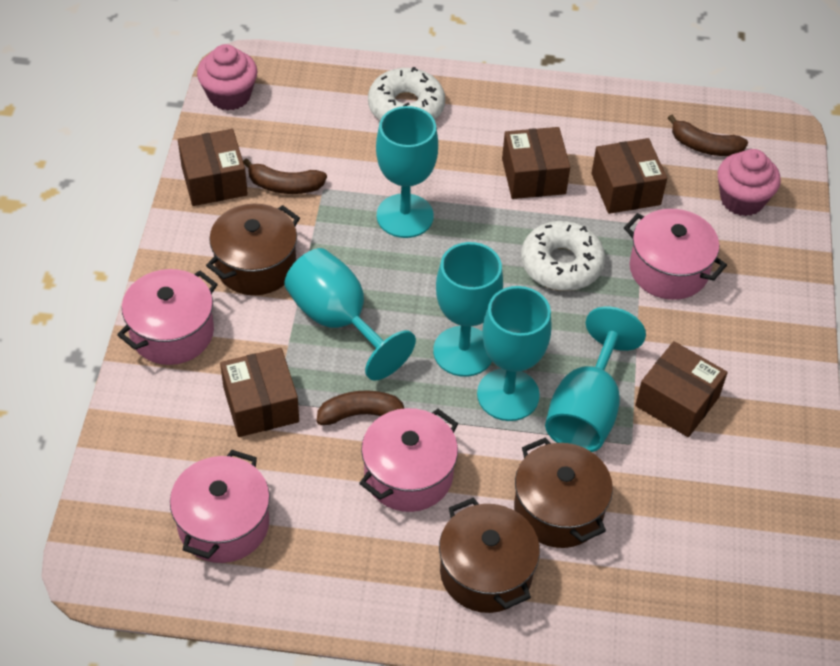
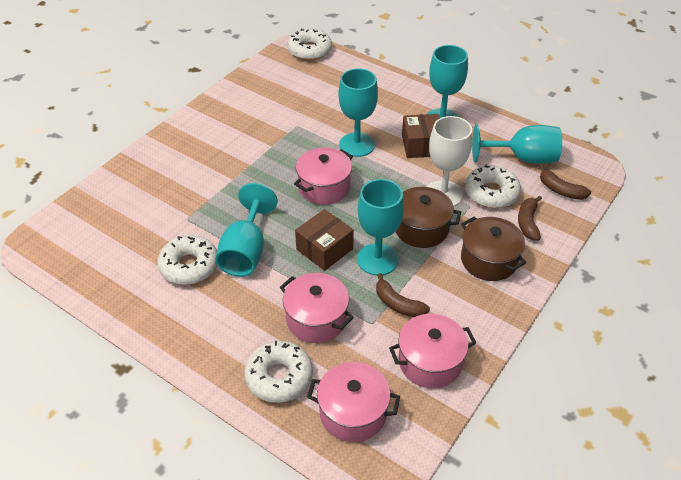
brown box: [178,129,248,206] [220,348,299,437] [502,127,570,199] [591,138,667,214] [635,341,728,437] = 5 -> [295,209,354,271] [402,114,440,158] = 2
brown pot: [206,204,300,295] [439,497,540,613] [514,437,613,548] = 3 -> [396,187,461,248] [461,217,526,281] = 2
pink cupcake: [197,44,257,111] [718,149,781,216] = 2 -> none = 0
white donut: [368,67,445,120] [521,221,605,291] = 2 -> [157,235,217,285] [244,341,313,403] [288,28,332,61] [465,164,521,208] = 4
white goblet: none = 0 -> [427,116,472,207] = 1

